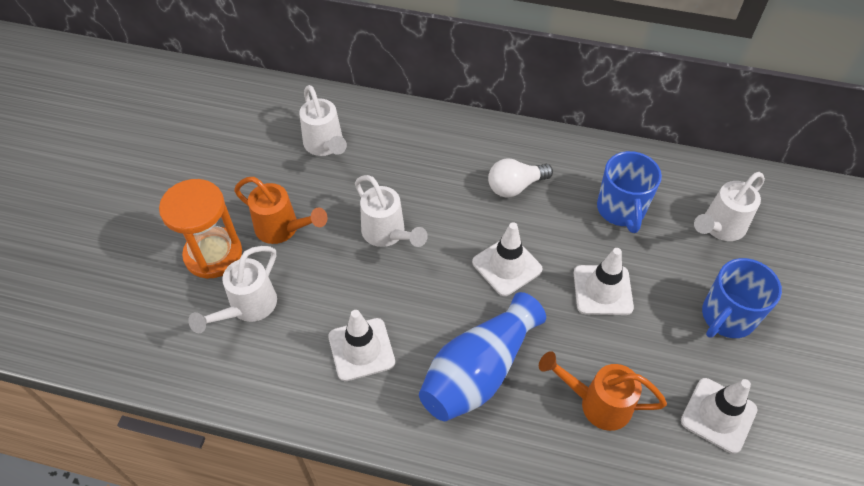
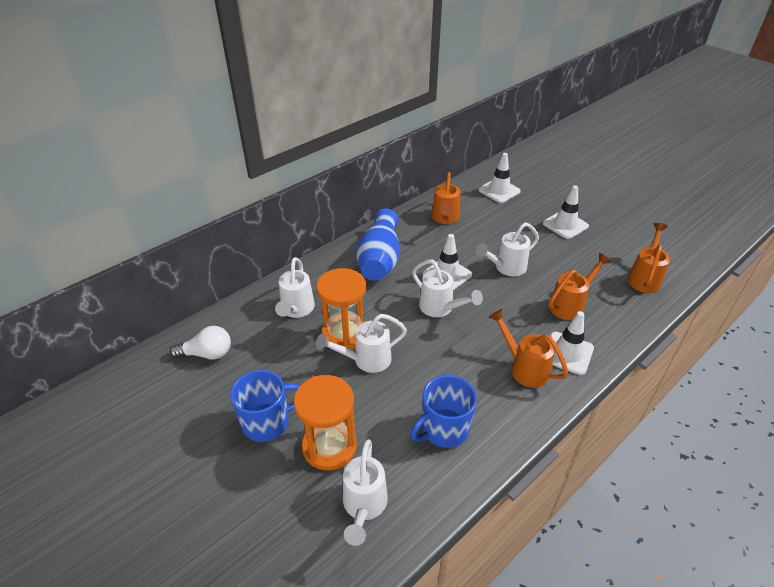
orange hourglass: [159,179,242,279] = 1 -> [294,375,357,471] [317,268,366,350] = 2
orange watering can: [234,177,328,244] [539,351,667,431] = 2 -> [432,172,461,224] [489,309,568,388] [549,253,612,320] [627,223,670,293] = 4
white watering can: [188,246,277,333] [299,85,347,156] [355,175,428,247] [694,172,765,241] = 4 -> [275,257,315,318] [316,314,407,373] [343,439,388,546] [412,259,483,317] [475,222,539,277] = 5

